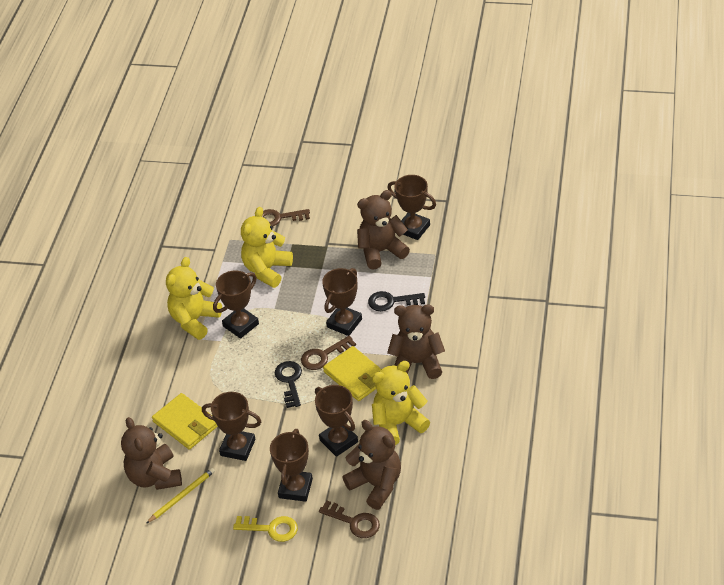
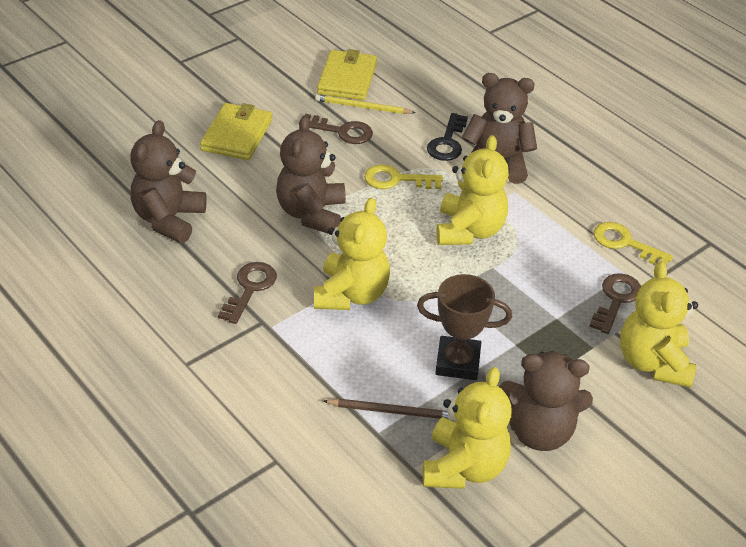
black key: [275,361,302,408] [368,291,425,311] = 2 -> [427,113,468,161] = 1
brown pencil: none = 0 -> [323,399,453,420] = 1
brown trophy: [202,392,261,461] [213,270,259,339] [270,429,313,502] [315,385,358,457] [322,268,362,336] [387,175,436,240] = 6 -> [417,274,512,380] = 1
yellow key: [233,516,298,542] = 1 -> [364,164,443,189] [593,222,673,265] = 2
yellow teddy bear: [166,257,222,340] [241,207,293,288] [372,361,430,445] = 3 -> [314,197,390,310] [423,367,512,489] [436,135,509,245] [620,261,698,388] = 4

